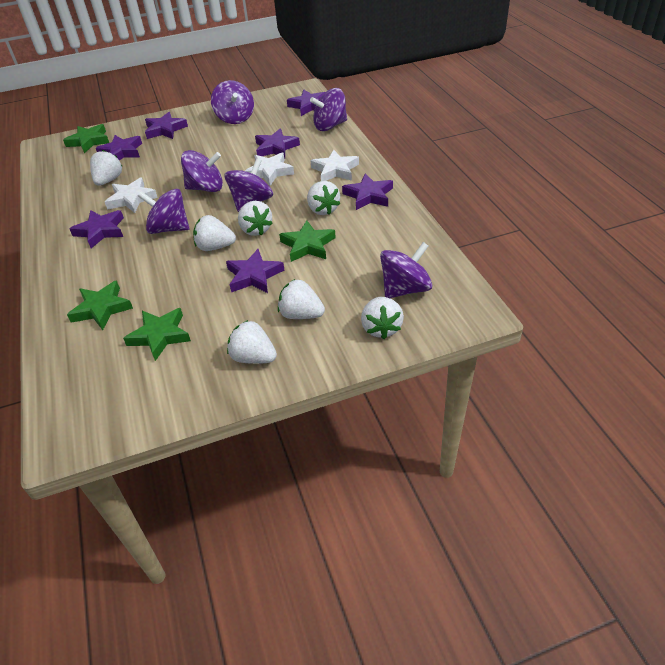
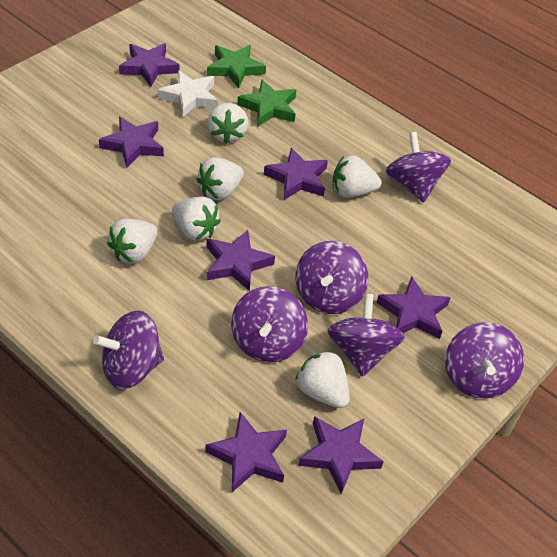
green star: [63,124,109,153] [67,281,133,330] [123,308,191,361] [279,221,336,262] = 4 -> [207,45,266,88] [237,80,296,127] = 2
white star: [105,177,158,213] [245,153,294,186] [310,150,359,181] = 3 -> [158,70,218,117] = 1
white strawberry: [90,150,123,186] [193,215,236,251] [227,320,277,364] [238,201,273,236] [278,279,325,319] [307,181,340,215] [361,297,404,339] = 7 -> [107,218,157,264] [172,197,221,241] [196,157,244,200] [208,103,248,144] [295,350,350,408] [333,155,381,197] = 6

